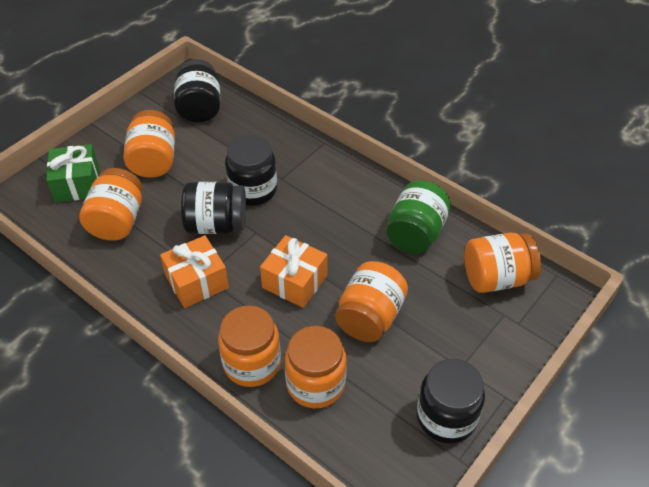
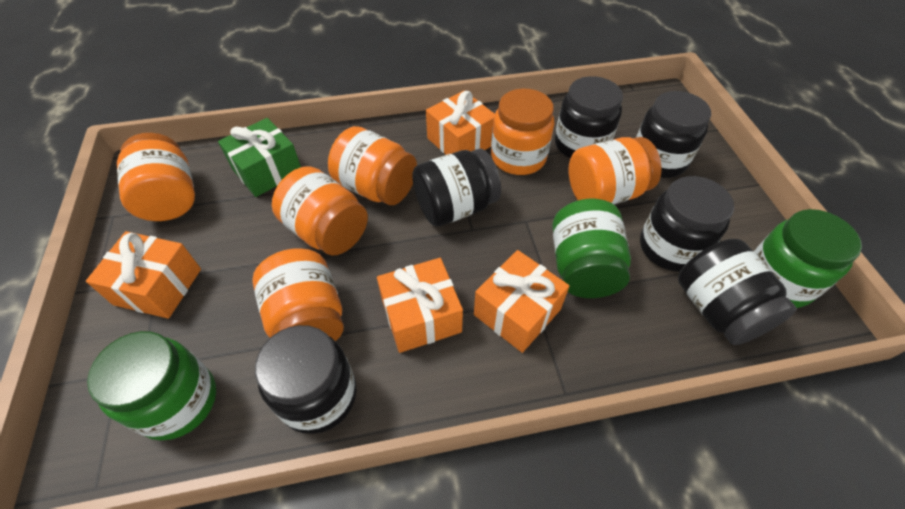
black jar: [174,59,220,123] [181,182,246,234] [225,135,277,206] [417,359,485,443] = 4 -> [255,325,356,434] [412,149,501,226] [555,76,623,159] [636,91,711,178] [640,176,734,272] [678,239,797,345] = 6
green jar: [387,180,451,254] = 1 -> [87,331,216,440] [552,199,631,298] [754,209,862,308] = 3
orange gift: [160,235,229,308] [260,235,327,308] = 2 -> [86,231,201,319] [377,258,463,353] [426,91,495,155] [474,250,570,353] = 4

